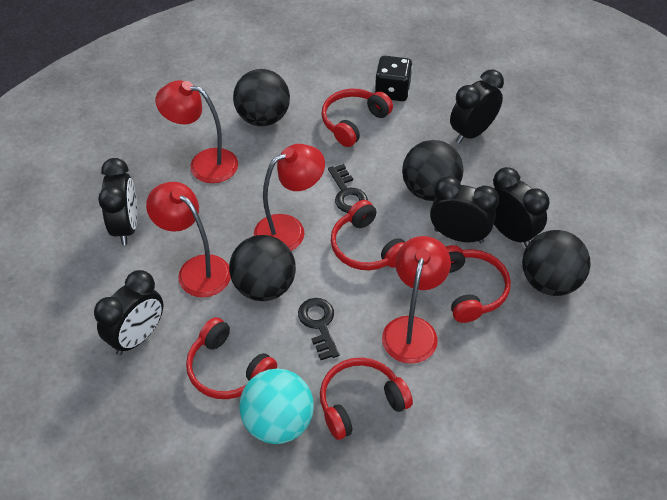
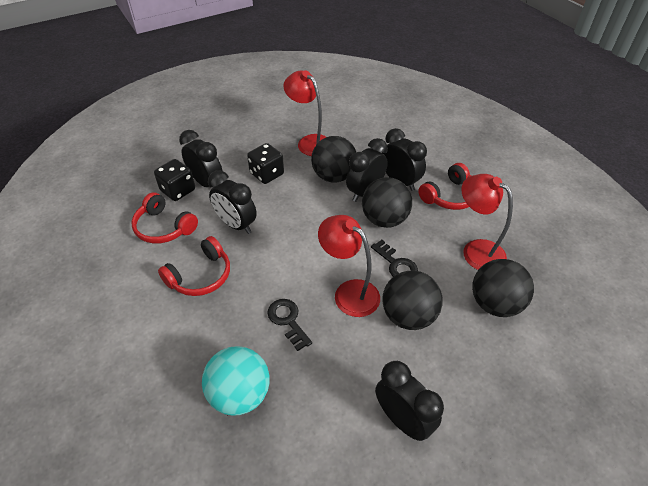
black dice: [375,56,412,101] = 1 -> [154,159,195,201] [247,143,284,184] = 2
red headphones: [186,317,277,399] [320,358,413,440] [321,89,393,147] [331,200,405,270] [446,245,511,323] = 5 -> [132,192,198,244] [158,236,230,296] [418,163,471,210] = 3
red lamp: [146,182,231,297] [155,80,238,183] [254,144,325,251] [382,236,451,364] = 4 -> [284,70,326,156] [318,215,380,317] [461,174,513,270] = 3

